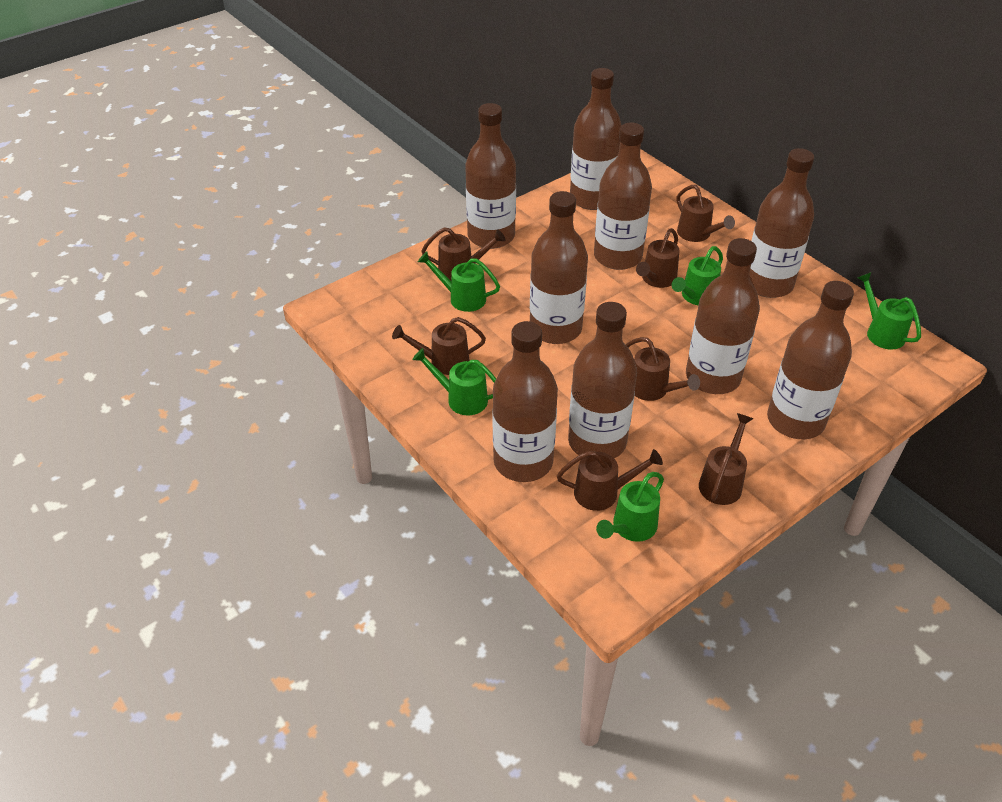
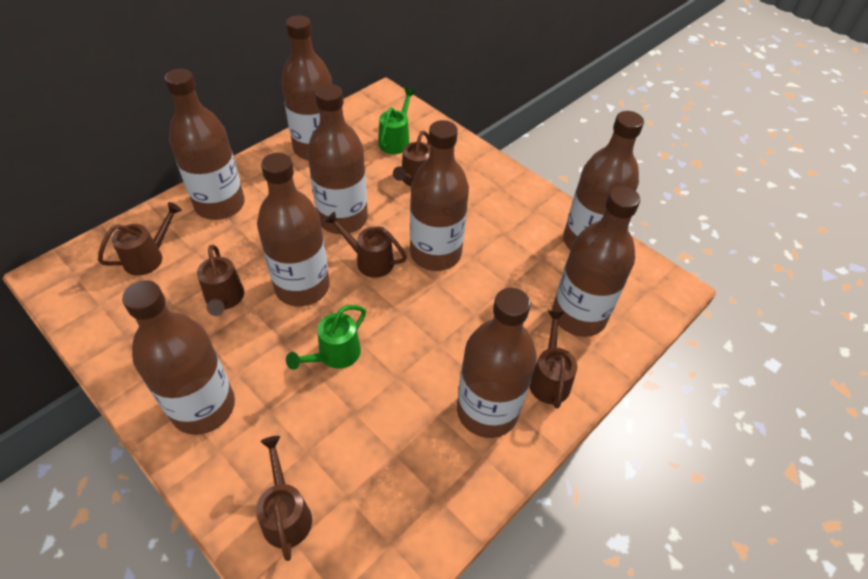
brown watering can: [392,317,486,375] [421,227,506,280] [557,449,663,511] [626,337,700,401] [636,228,680,288] [677,185,735,242] [699,413,753,505] = 7 -> [98,202,182,276] [197,245,244,316] [256,436,312,561] [325,212,407,278] [393,131,430,186] [529,311,577,409] = 6
green watering can: [412,348,496,415] [418,251,500,312] [596,472,664,542] [672,246,723,305] [857,272,921,350] = 5 -> [286,305,366,370] [378,88,416,154] = 2

